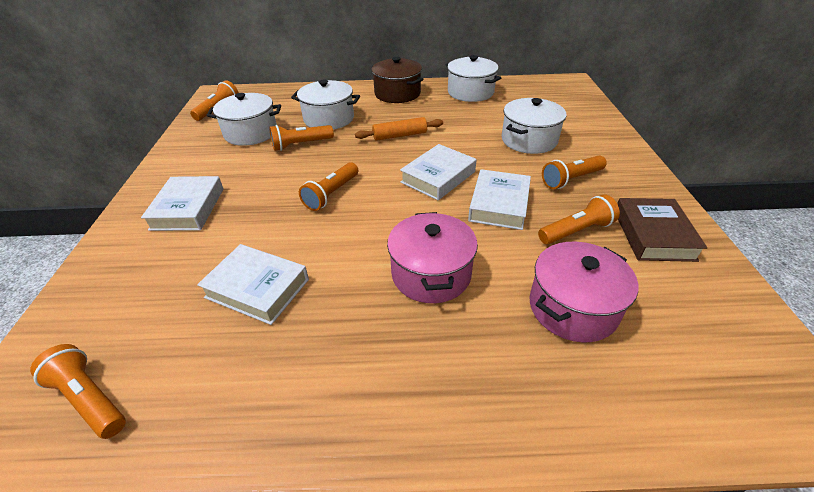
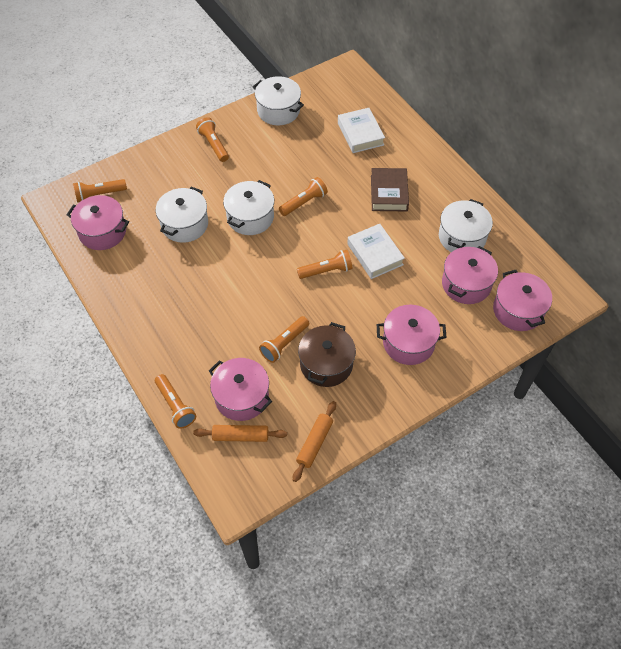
orange rolling pin: [355,117,443,141] = 1 -> [193,425,287,442] [293,401,336,482] = 2
pink pot: [387,212,478,303] [530,242,638,342] = 2 -> [67,195,129,250] [209,358,272,421] [377,305,447,365] [442,246,498,304] [493,270,552,331] = 5
white book: [141,176,224,231] [197,244,309,325] [400,144,476,200] [468,169,531,230] = 4 -> [338,108,385,153] [347,224,405,279] = 2

